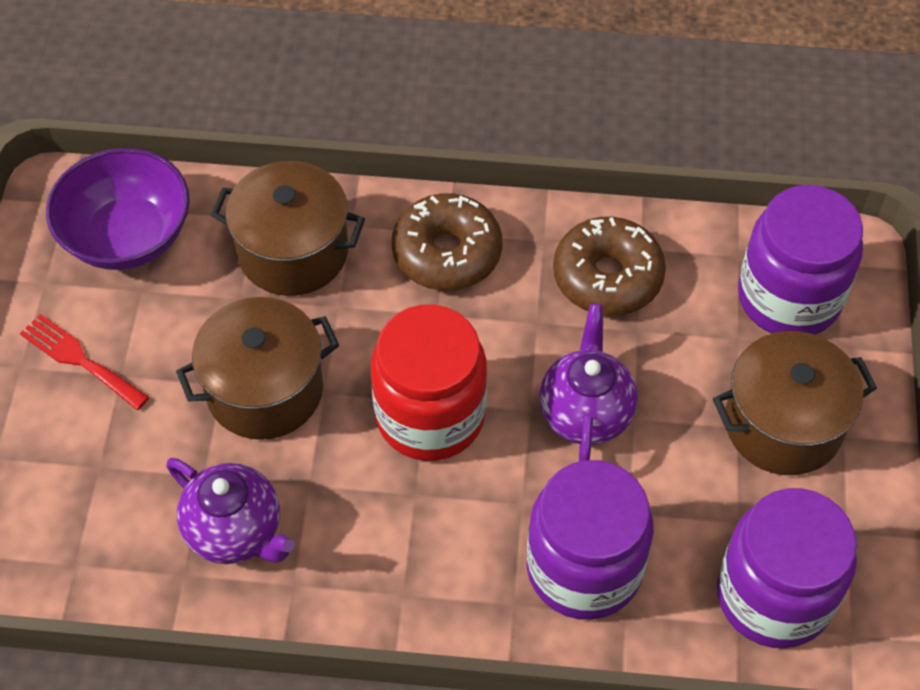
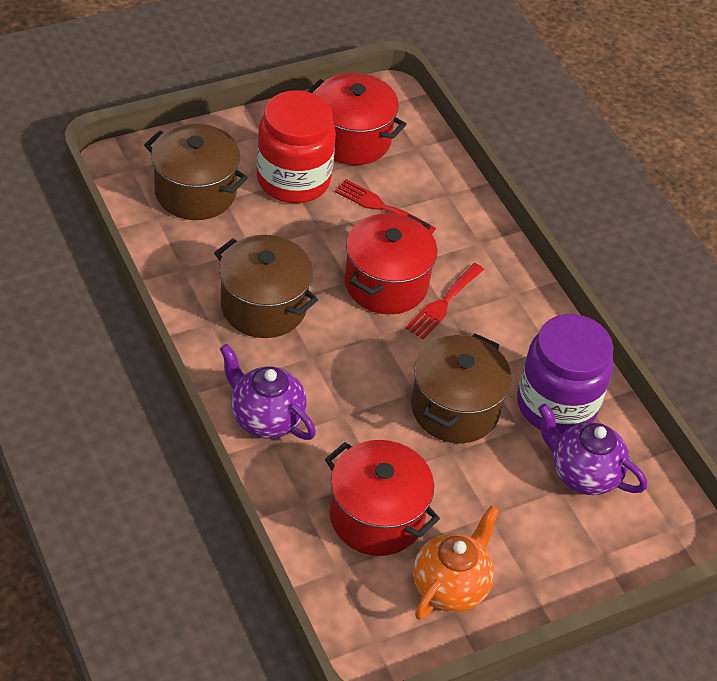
brown donut: [392,193,502,291] [553,217,666,316] = 2 -> none = 0
orange teapot: none = 0 -> [413,505,500,620] = 1
purple bowl: [46,148,190,270] = 1 -> none = 0
purple jar: [527,460,654,620] [717,488,857,648] [738,185,863,335] = 3 -> [517,314,613,434] = 1
red fork: [20,314,149,410] = 1 -> [335,179,436,234] [405,263,484,339] = 2
red pot: none = 0 -> [307,73,406,165] [325,440,440,556] [345,213,437,314] = 3

